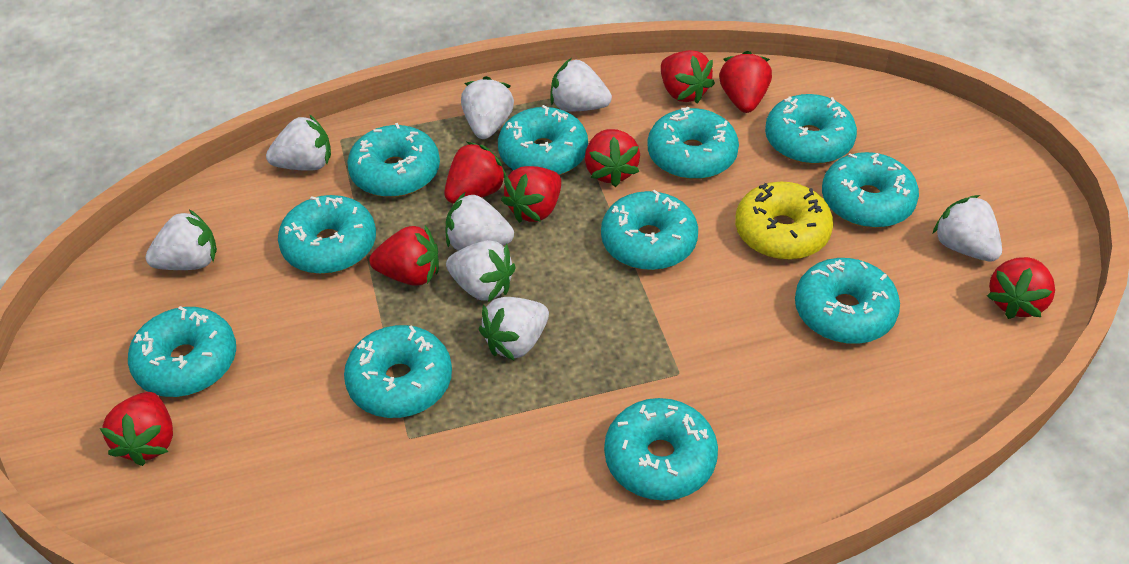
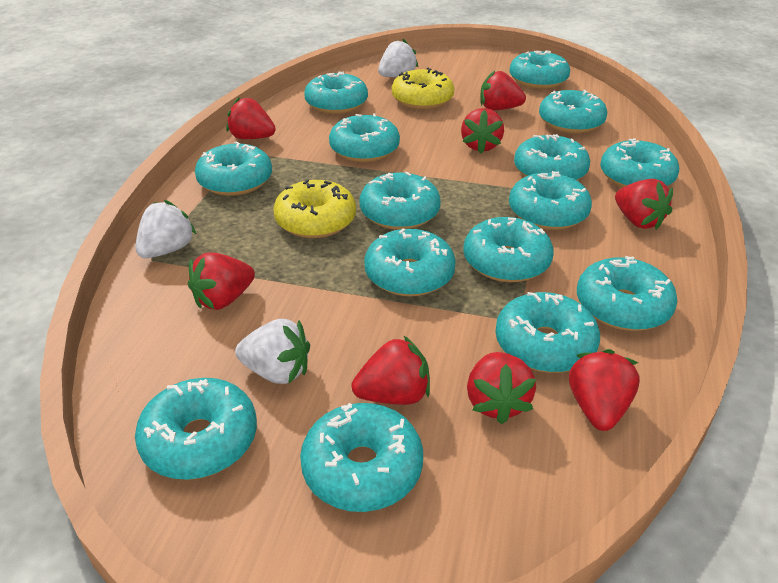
turquoise donut: [128,306,236,397] [278,195,376,274] [344,325,452,418] [347,123,440,197] [498,105,588,175] [601,190,698,270] [604,398,718,501] [647,106,739,180] [765,94,857,164] [795,258,900,344] [822,152,919,228] = 11 -> [135,378,257,480] [195,142,272,196] [300,403,423,512] [304,72,368,114] [329,113,400,162] [360,172,441,230] [364,228,456,297] [463,217,554,282] [495,292,600,373] [509,50,570,89] [509,171,592,230] [514,134,590,180] [539,90,607,133] [577,256,677,331] [600,138,679,188] = 15
white strawberry: [145,209,217,270] [266,115,331,171] [445,193,514,251] [446,240,516,302] [461,76,514,139] [479,297,549,361] [551,58,612,111] [933,195,1002,262] = 8 -> [135,200,196,258] [235,319,310,384] [378,39,418,77] = 3
yellow donut: [735,182,833,260] = 1 -> [273,179,356,238] [392,68,454,110] = 2

